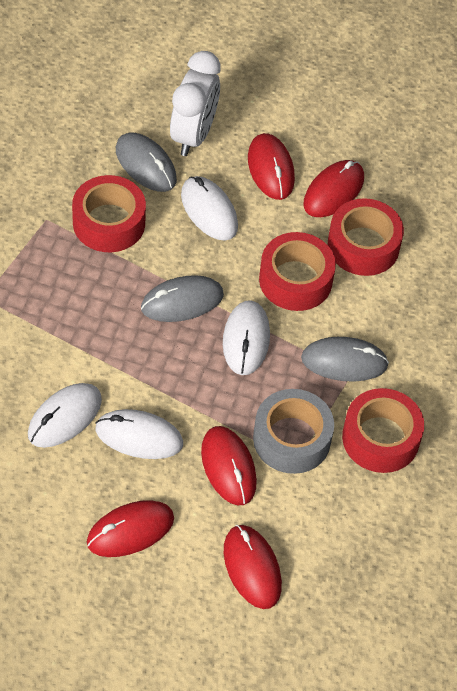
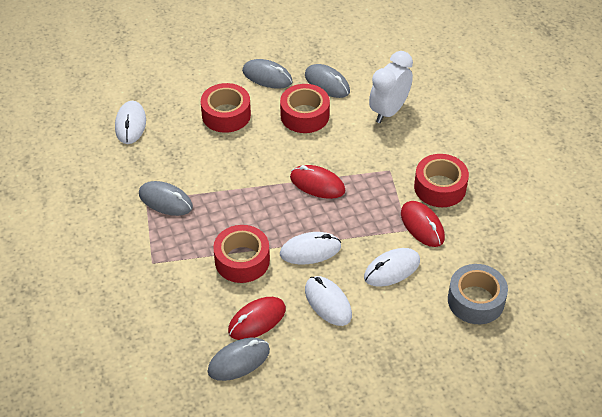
grey mouse: [116,133,177,192] [141,275,224,322] [301,337,389,382] = 3 -> [139,181,193,216] [208,337,270,381] [242,59,293,89] [305,64,350,98] = 4
red mouse: [87,500,174,557] [201,426,257,505] [224,525,282,609] [248,133,295,200] [303,160,364,217] = 5 -> [228,297,286,340] [290,165,346,199] [401,201,445,247] = 3

